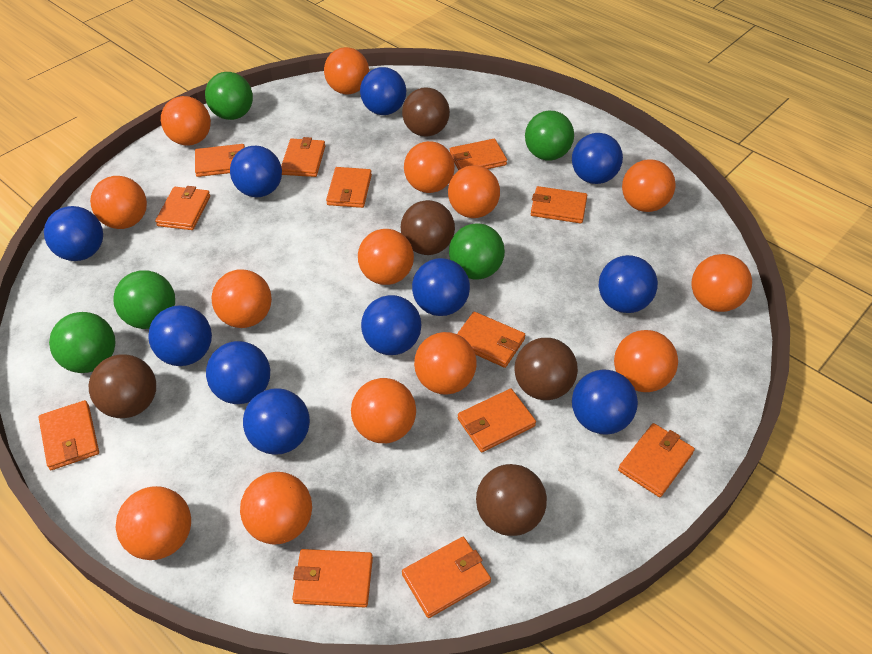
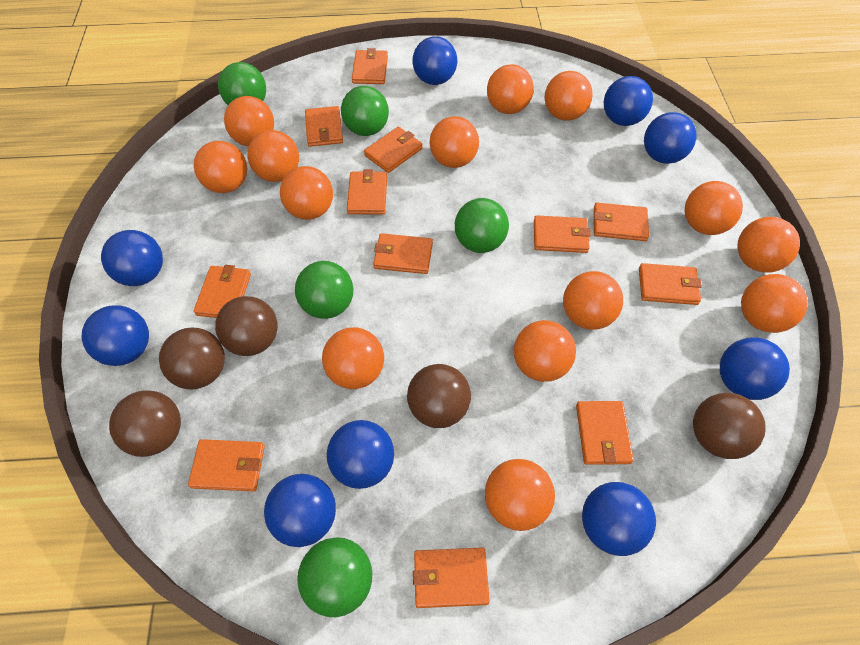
blue ball: [44,206,103,261] [148,305,212,366] [206,341,270,404] [230,146,282,197] [243,388,310,455] [360,67,406,115] [361,295,422,355] [412,258,470,316] [572,133,623,184] [572,370,638,435] [599,255,658,313] = 11 -> [81,305,149,366] [101,230,163,286] [264,474,336,547] [327,420,394,489] [413,36,457,85] [582,482,656,556] [604,76,653,126] [644,112,697,164] [720,337,790,400] = 9

